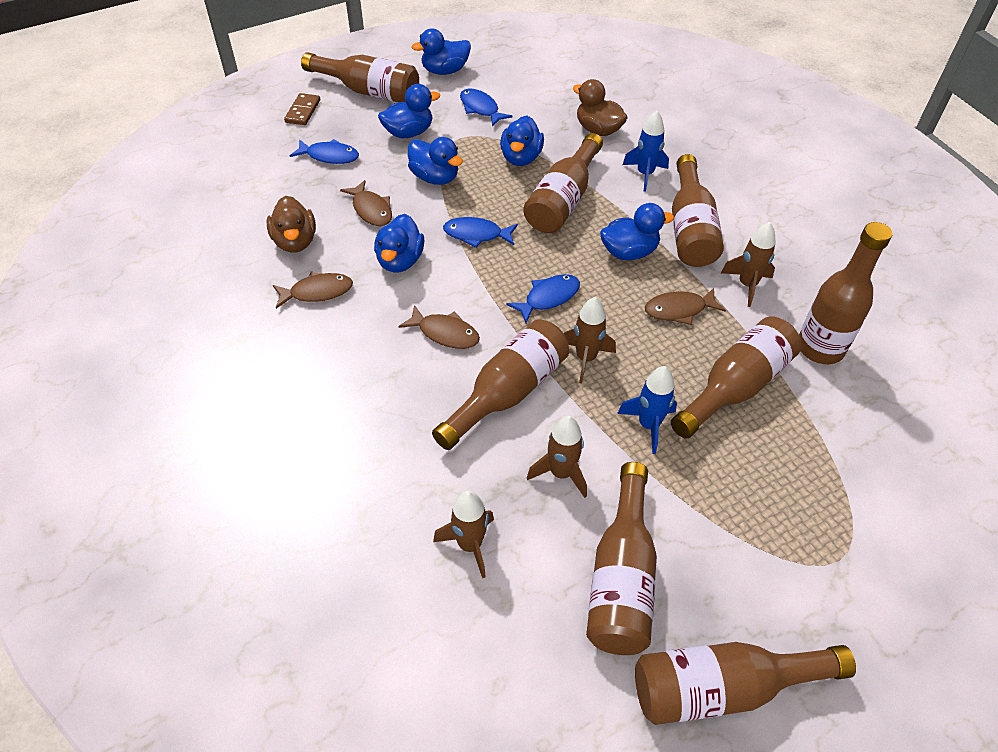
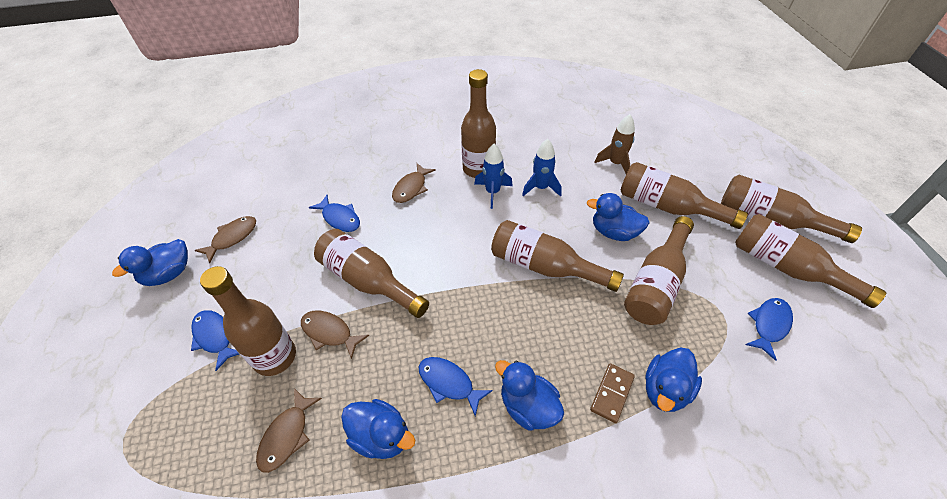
blue duck: [374,214,424,273] [378,84,440,138] [408,137,463,185] [412,28,471,75] [500,115,544,166] [600,203,674,260] = 6 -> [112,239,188,286] [341,399,415,459] [495,360,564,430] [587,193,650,241] [645,348,702,412] = 5
brown duck: [267,196,316,253] [573,79,628,136] = 2 -> none = 0
brown rocket: [433,490,494,578] [527,416,587,498] [564,297,616,383] [721,222,775,307] = 4 -> [595,114,635,174] = 1

